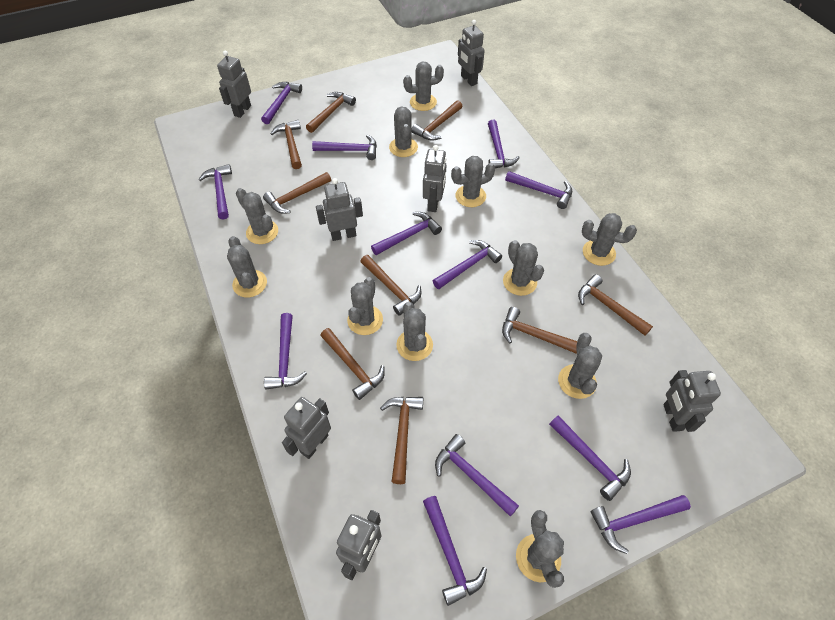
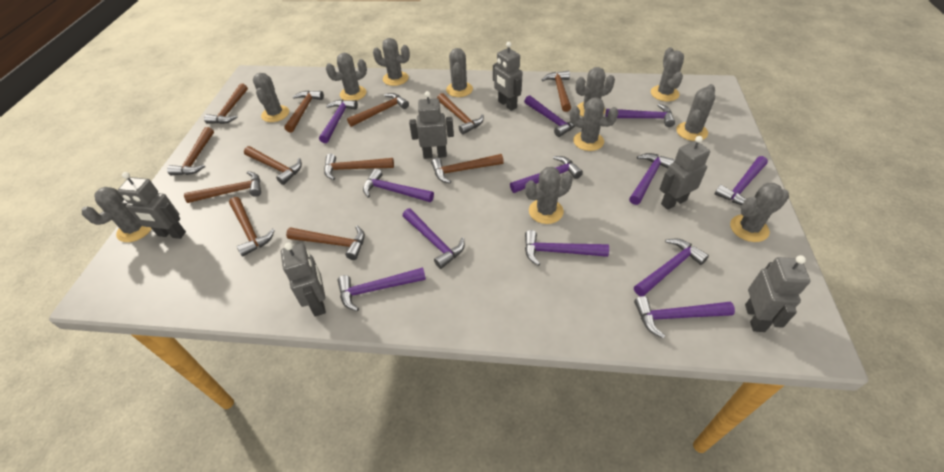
brown hammer: [263,172,331,214] [270,120,302,169] [306,92,356,133] [320,328,385,400] [360,255,421,316] [380,397,423,484] [412,100,462,141] [502,307,577,354] [578,274,653,336] = 9 -> [167,127,214,175] [184,171,261,203] [204,83,248,124] [229,197,275,257] [244,146,302,185] [284,90,324,132] [286,226,365,260] [324,154,394,180] [347,93,409,127] [431,154,504,184] [437,93,484,134] [542,71,571,112] = 12
grey robot: [217,51,251,118] [282,397,331,459] [316,178,363,241] [336,510,381,580] [423,145,446,212] [458,20,485,86] [663,370,721,432] = 7 -> [118,172,186,239] [281,242,326,316] [409,91,454,159] [493,42,523,111] [660,136,710,210] [745,255,810,332] = 6

